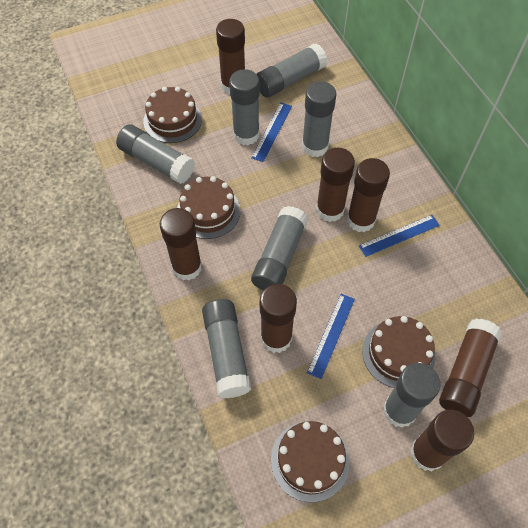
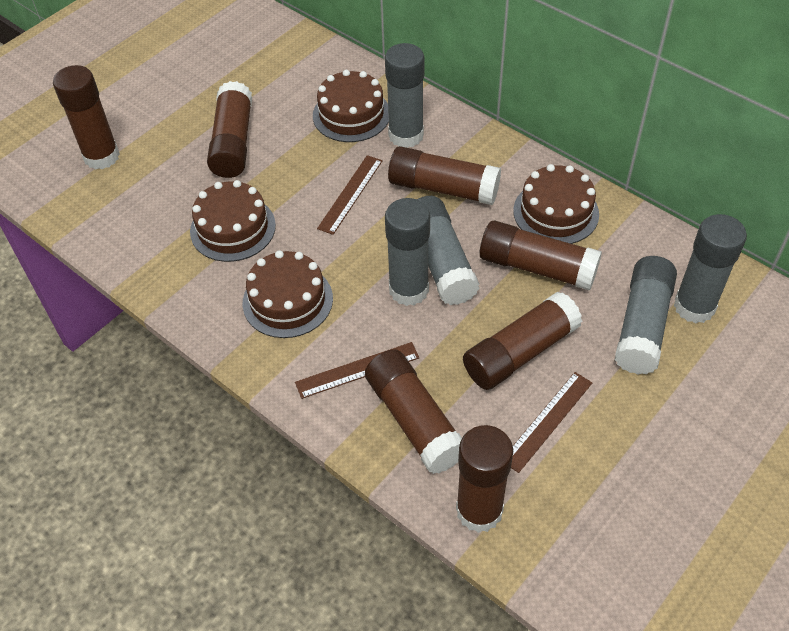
blue ruler: [251,103,292,162] [307,294,355,379] [359,215,440,257] = 3 -> none = 0
brown ruler: none = 0 -> [295,342,419,399] [317,155,383,235] [511,372,592,473] = 3
grey glue stick: [116,124,195,184] [202,299,251,398] [229,69,260,145] [251,206,308,291] [257,43,327,98] [302,81,336,157] [383,363,440,428] = 7 -> [385,43,424,148] [385,198,430,306] [417,196,480,305] [615,256,677,375] [674,214,747,323] = 5

